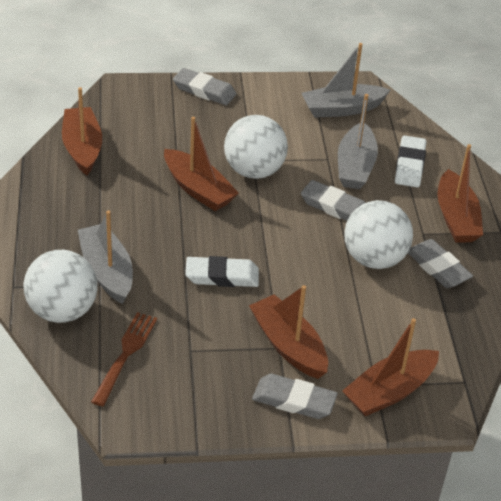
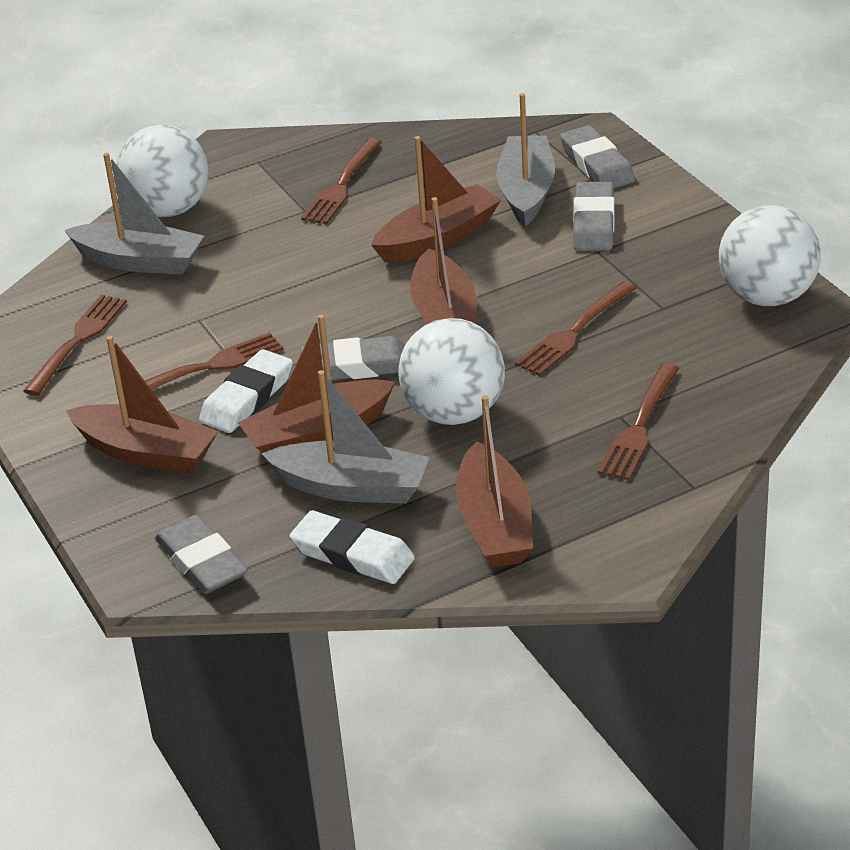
brown fork: [91,312,157,406] = 1 -> [23,295,127,396] [123,332,283,403] [301,138,381,224] [515,281,637,376] [598,363,679,480] = 5

